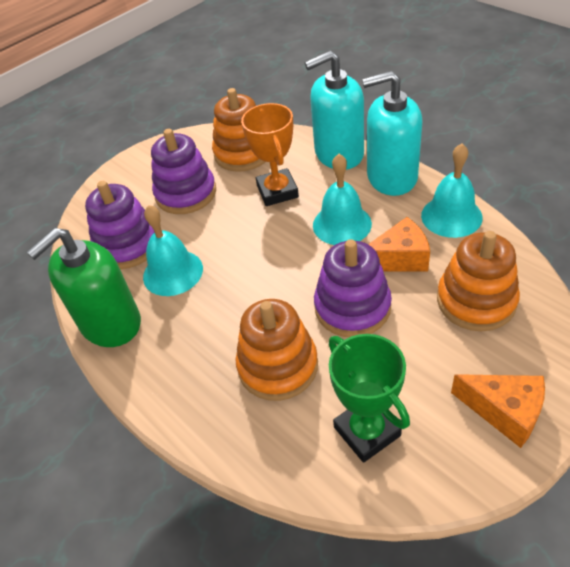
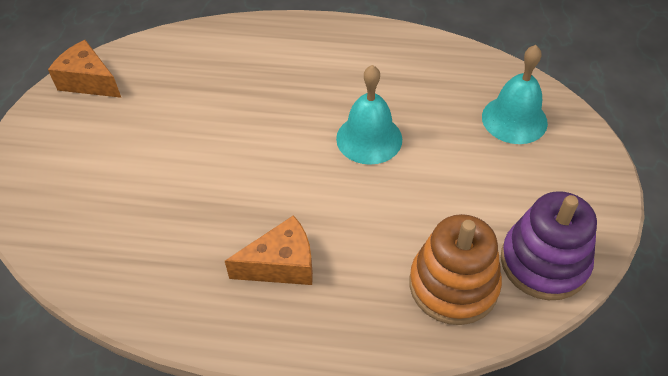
green soap dispenser: [26,228,141,347] = 1 -> none = 0
green trophy: [329,334,410,463] = 1 -> none = 0
orange stacking toy: [212,88,265,172] [235,299,318,401] [437,231,520,331] = 3 -> [409,214,502,325] = 1
orange trophy: [241,103,299,206] = 1 -> none = 0
purple stacking toy: [85,181,155,269] [151,129,216,214] [314,239,392,337] = 3 -> [501,191,597,300] = 1
turquoise bell: [143,205,203,296] [313,154,372,245] [421,144,483,238] = 3 -> [336,65,402,165] [482,45,548,144] = 2
turquoise soap dispenser: [305,51,364,170] [362,71,422,196] = 2 -> none = 0

